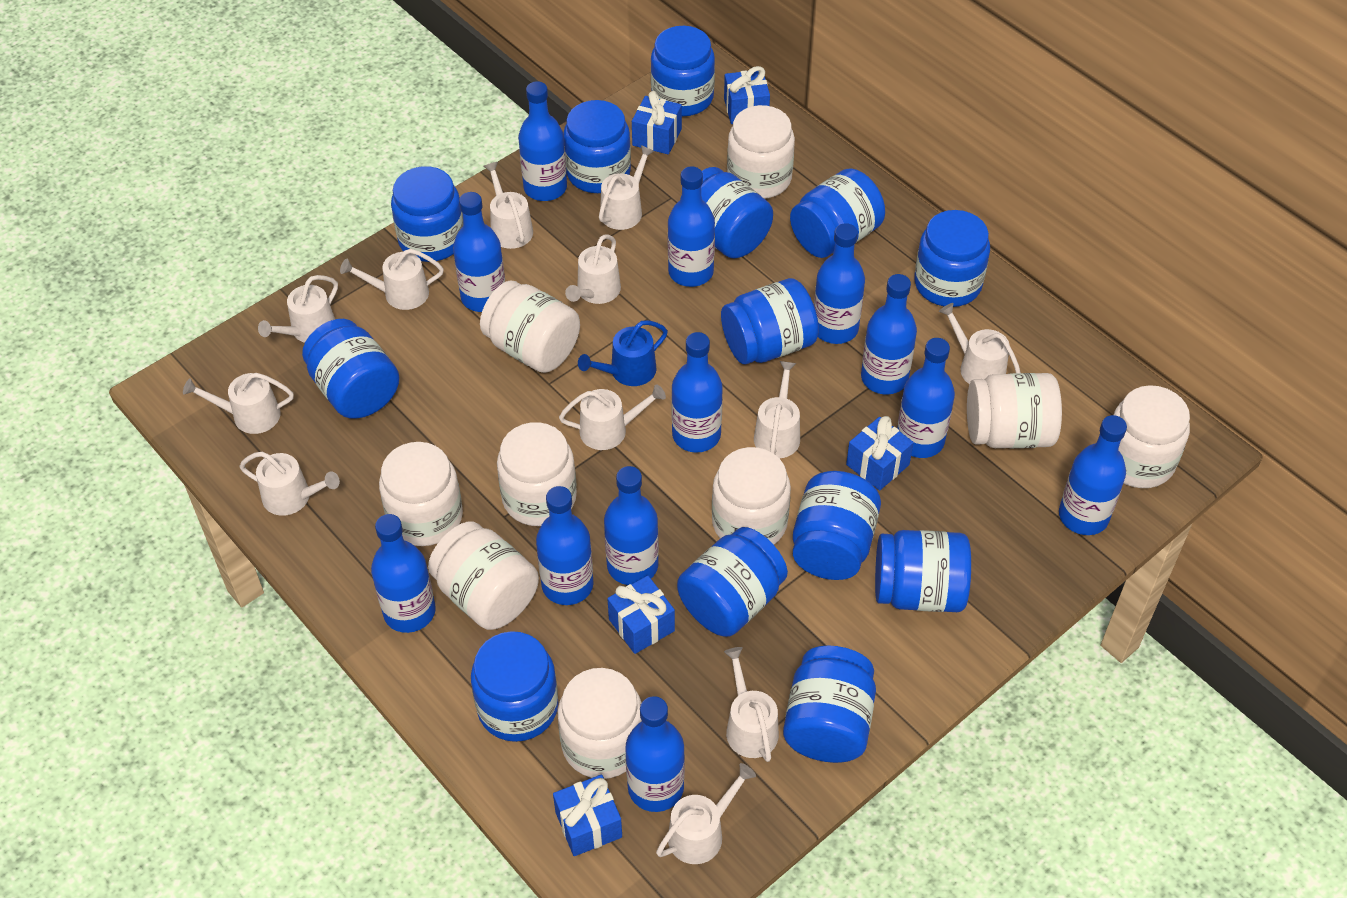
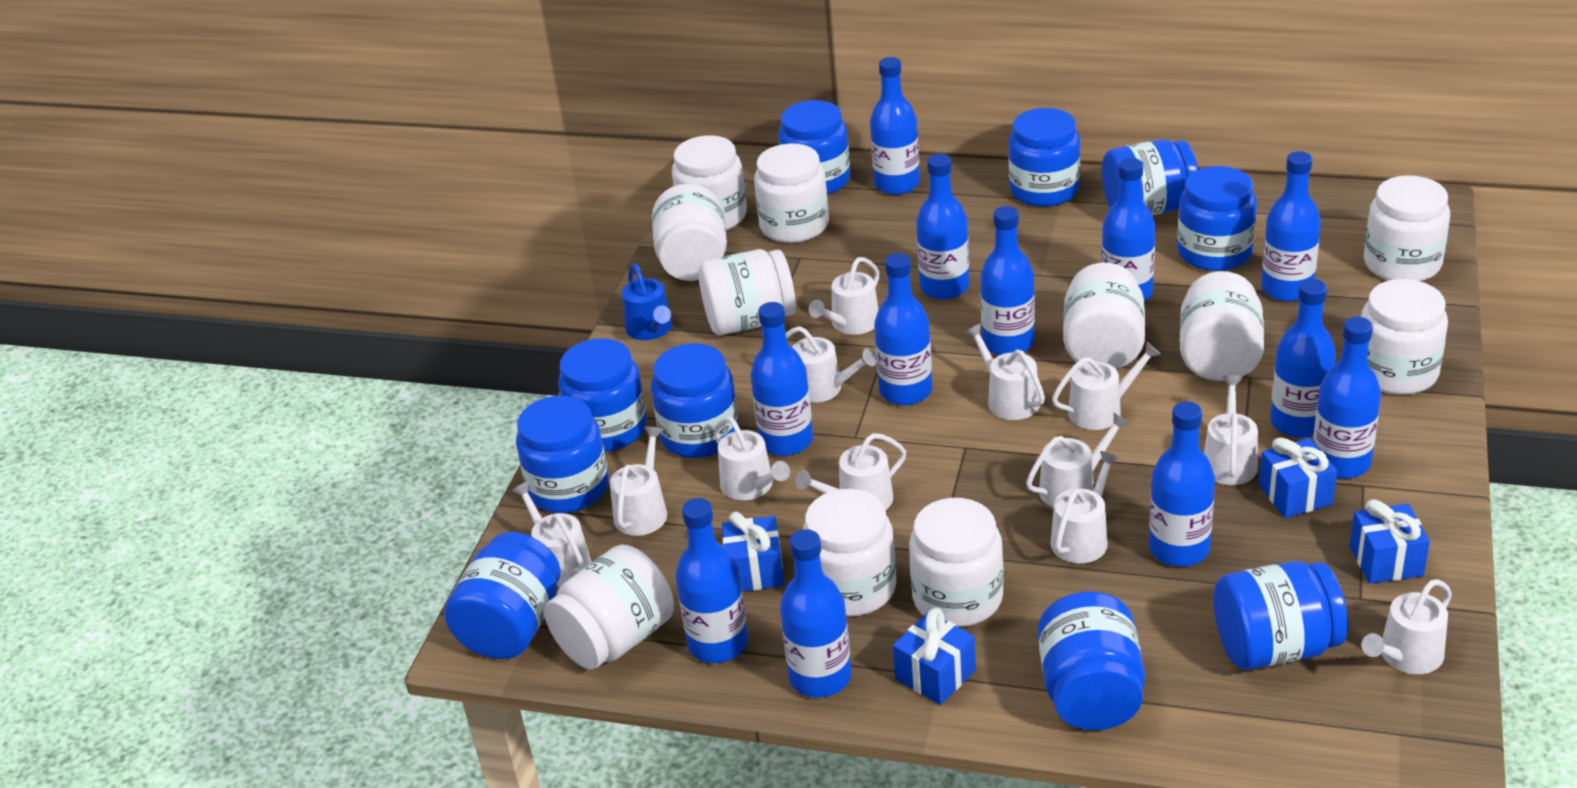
blue gift: [553,774,622,856] [607,575,675,654] [632,91,682,154] [724,66,770,124] [846,416,914,490] = 5 -> [722,512,784,592] [893,608,976,705] [1259,437,1337,518] [1350,499,1430,584] = 4
blue jar: [302,319,400,419] [391,166,463,262] [471,631,559,742] [563,100,631,193] [651,26,715,116] [677,527,788,637] [680,167,773,258] [721,278,819,364] [783,646,876,763] [790,168,885,258] [793,471,881,580] [875,530,971,612] [914,210,990,307] = 13 -> [444,532,561,659] [516,396,609,513] [558,338,647,452] [651,343,739,458] [778,100,850,195] [1008,108,1080,207] [1037,592,1145,730] [1102,139,1198,215] [1177,166,1257,271] [1213,561,1348,670] = 10
white jar: [379,442,463,546] [428,521,539,630] [480,280,580,373] [497,422,577,526] [558,668,642,779] [712,447,791,545] [727,105,795,199] [967,373,1062,448] [1114,385,1190,488] = 9 -> [544,544,674,670] [652,183,727,281] [672,135,747,230] [699,249,796,335] [754,144,829,243] [803,489,897,617] [909,498,1004,627] [1063,263,1145,369] [1180,271,1264,381] [1361,279,1448,395] [1364,175,1450,282] = 11

